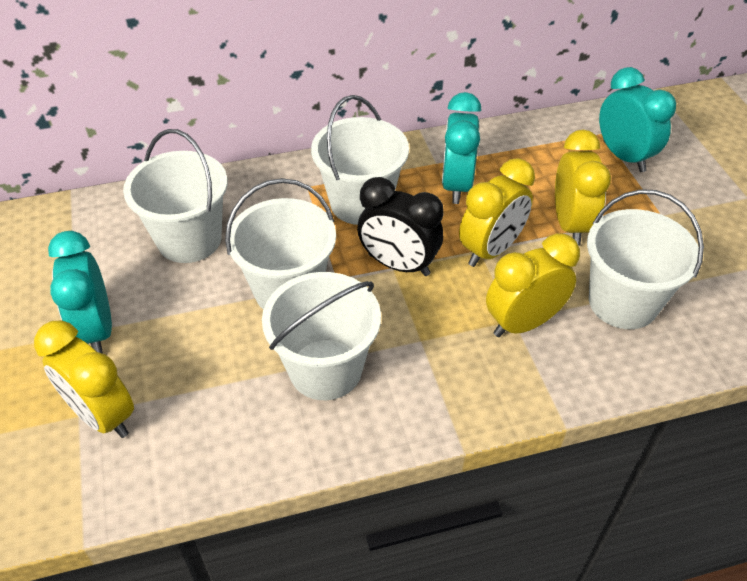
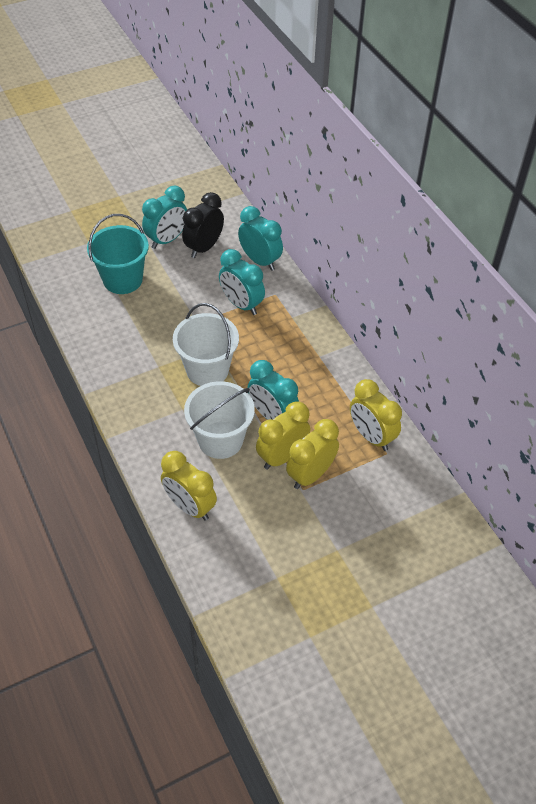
turquoise bucket: none = 0 -> [87,214,149,294] = 1
turquoise clock: [48,231,112,354] [442,92,482,204] [599,67,676,172] = 3 -> [142,186,187,249] [219,249,265,315] [238,206,283,271] [247,360,299,420] = 4
white bucket: [123,129,227,263] [225,178,336,309] [262,272,381,400] [311,95,409,225] [587,189,704,329] = 5 -> [173,303,239,386] [184,381,255,459] = 2

